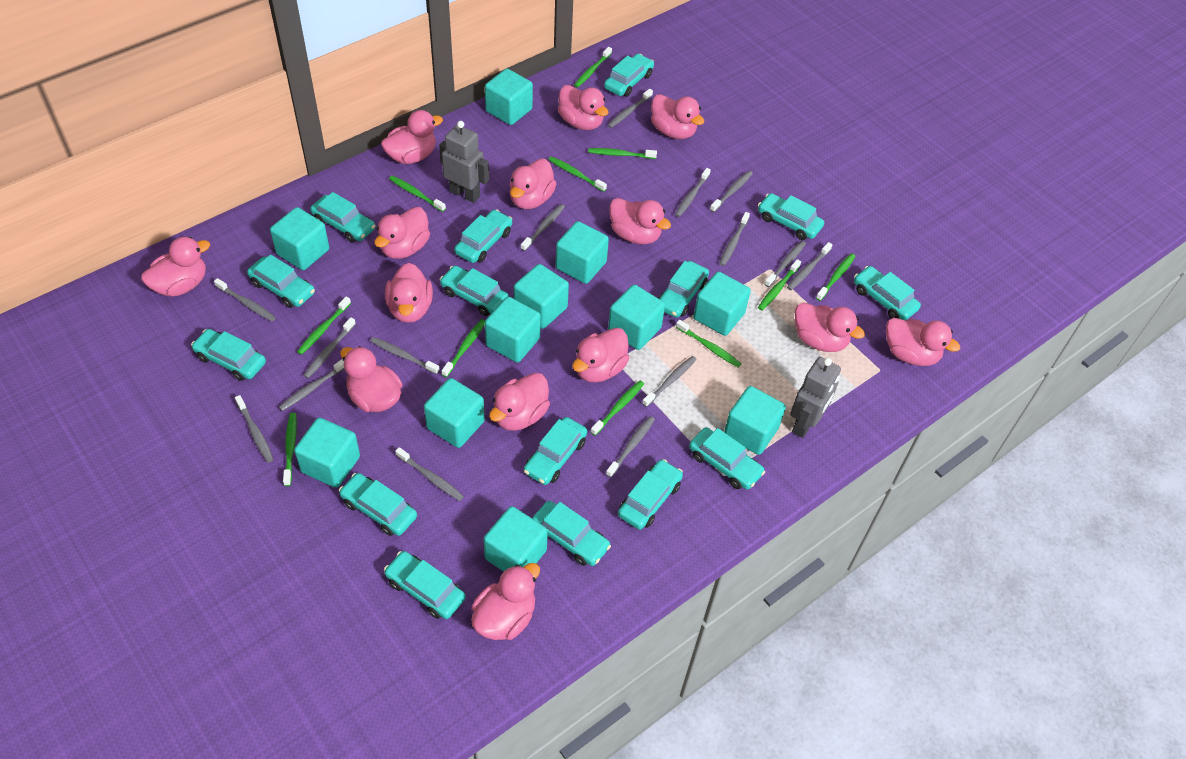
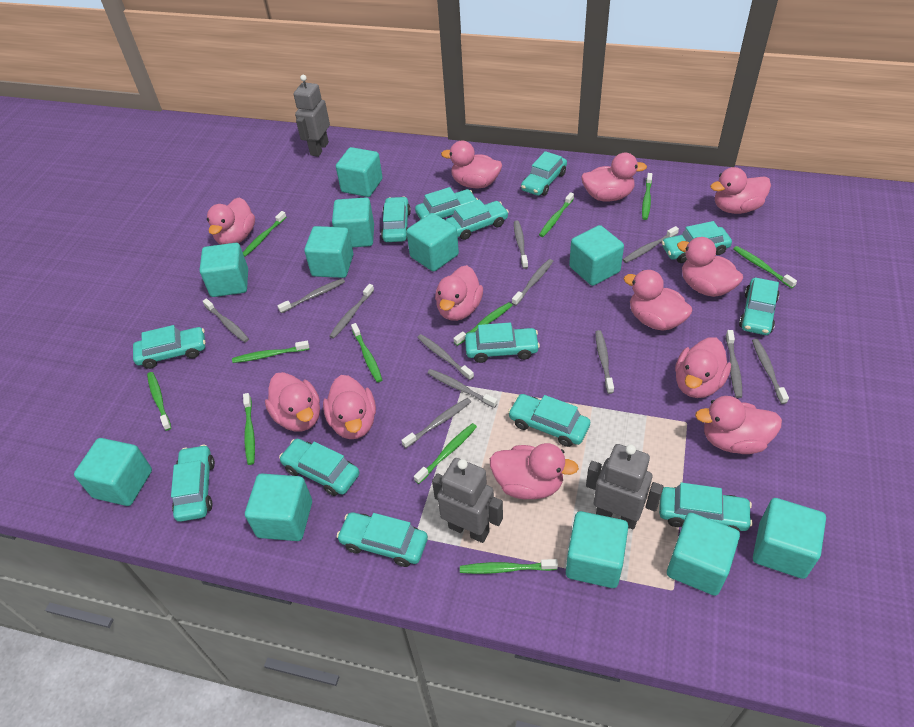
grey robot: [439,121,489,203] [790,357,841,438] = 2 -> [293,75,330,157] [432,458,503,543] [586,444,664,530] = 3
grey toothbrush: [214,278,276,321] [235,395,274,463] [279,359,344,411] [303,317,356,378] [370,337,439,374] [395,447,464,501] [521,204,565,251] [606,416,655,478] [608,89,653,128] [642,356,697,407] [675,168,711,217] [710,171,753,212] [719,212,750,266] [764,241,806,287] [787,242,832,290] = 15 -> [203,298,249,342] [277,278,345,313] [329,284,374,339] [401,398,471,448] [417,334,474,380] [428,369,498,408] [512,259,553,306] [514,221,528,269] [595,330,614,394] [623,226,679,263] [726,330,742,398] [752,339,789,404] = 12
pink duck: [141,237,210,297] [340,346,403,412] [374,207,430,259] [381,110,443,164] [385,263,433,323] [471,563,540,640] [489,373,550,431] [510,159,557,209] [558,85,608,130] [572,328,629,383] [609,198,671,245] [651,94,705,139] [795,302,865,352] [886,318,960,366] = 14 -> [207,197,255,244] [265,372,320,432] [323,375,376,439] [435,265,483,321] [441,141,502,188] [490,443,579,499] [581,153,647,201] [624,270,692,331] [675,337,731,398] [677,237,743,297] [695,396,782,454] [710,167,771,214] = 12
turquoise car: [191,329,266,381] [247,254,315,308] [310,192,375,243] [339,473,417,536] [384,551,466,619] [440,266,509,316] [454,209,512,263] [524,417,587,485] [532,501,611,566] [604,54,654,97] [618,459,683,530] [658,261,709,318] [689,427,765,490] [758,193,824,240] [854,266,921,320] = 15 -> [133,325,206,369] [171,445,215,522] [279,439,359,496] [336,512,428,567] [381,197,411,242] [415,187,478,220] [446,199,509,240] [465,323,540,363] [508,394,590,447] [521,151,567,196] [659,482,753,532] [662,221,732,263] [739,277,780,335] = 13

